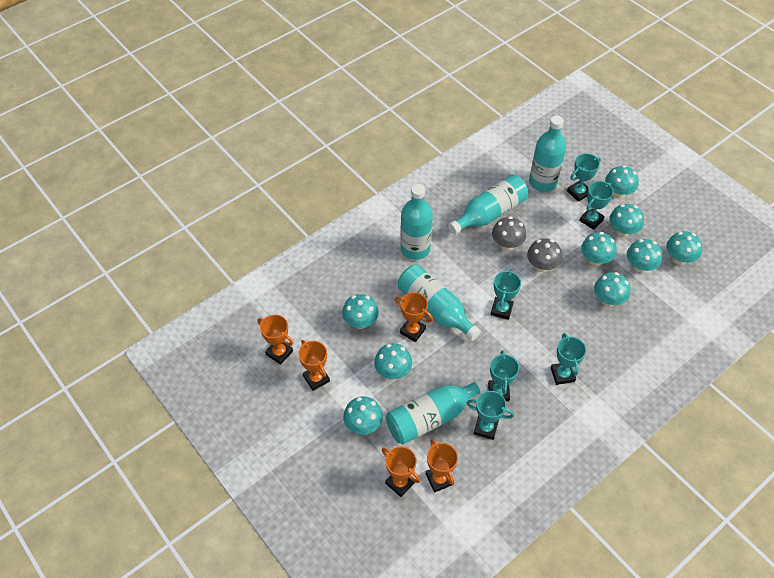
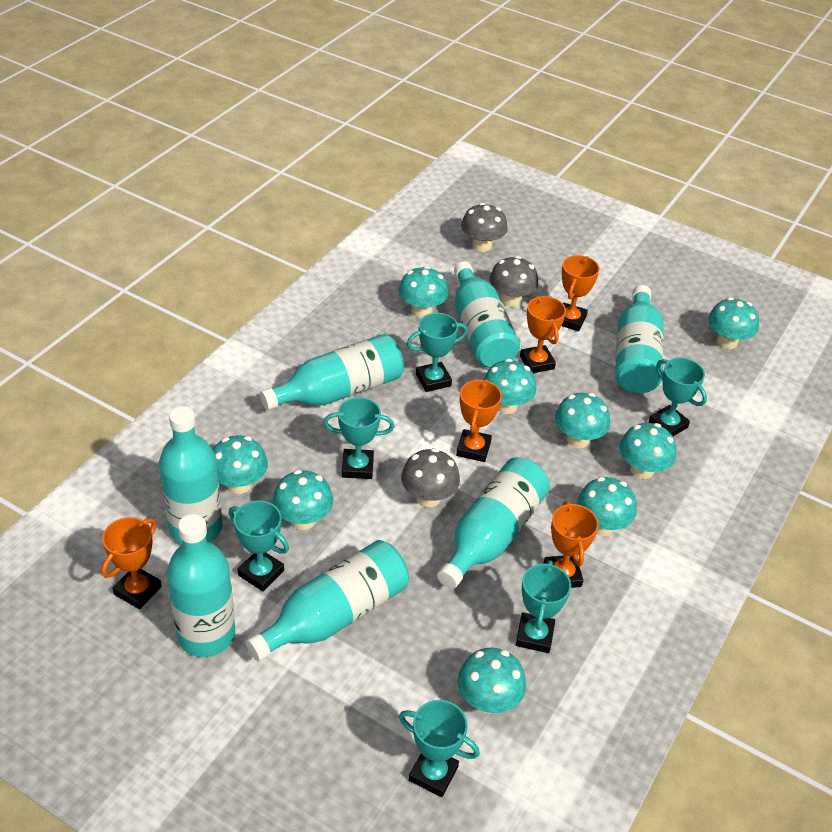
grey mushroom: [492,216,526,251] [527,238,562,272] = 2 -> [401,448,460,507] [461,203,507,252] [490,256,538,307] = 3
turquoise bottle: [386,378,487,444] [398,264,481,341] [400,184,433,260] [448,175,528,235] [529,116,566,192] = 5 -> [159,406,223,544] [167,514,235,657] [246,540,409,662] [260,334,404,410] [437,457,550,589] [454,261,520,368] [615,285,664,393] = 7

